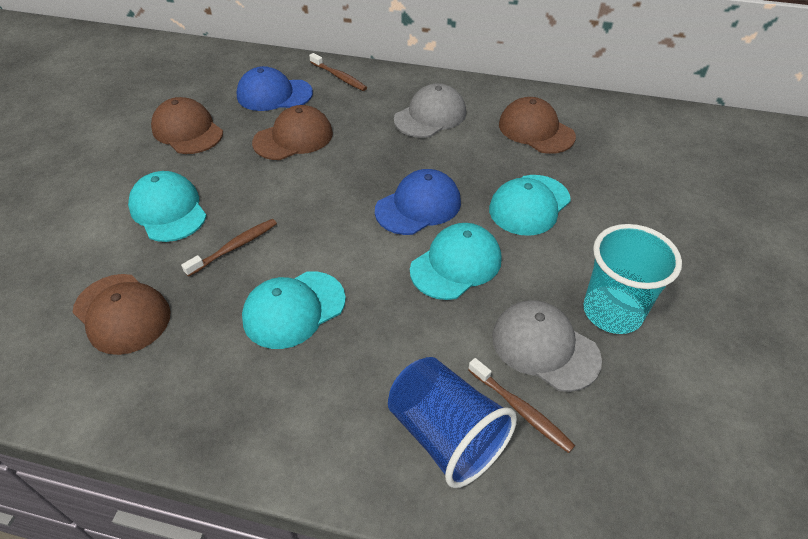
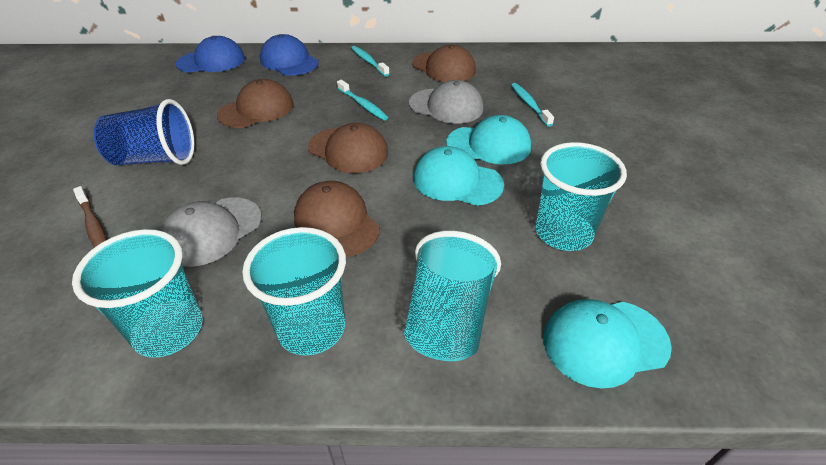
brown toothbrush: [181,219,277,277] [309,53,367,91] [468,358,575,453] = 3 -> [73,186,107,248] = 1
turquoise cap: [128,171,207,242] [242,271,346,349] [410,223,501,300] [489,175,571,236] = 4 -> [413,146,504,206] [446,115,531,164] [543,299,672,389] = 3
turquoise cup: [583,224,682,334] = 1 -> [72,229,203,358] [242,227,346,355] [404,231,501,361] [536,142,627,251] = 4
turquoise toothbrush: none = 0 -> [337,80,388,121] [351,46,389,77] [511,83,554,127] = 3

